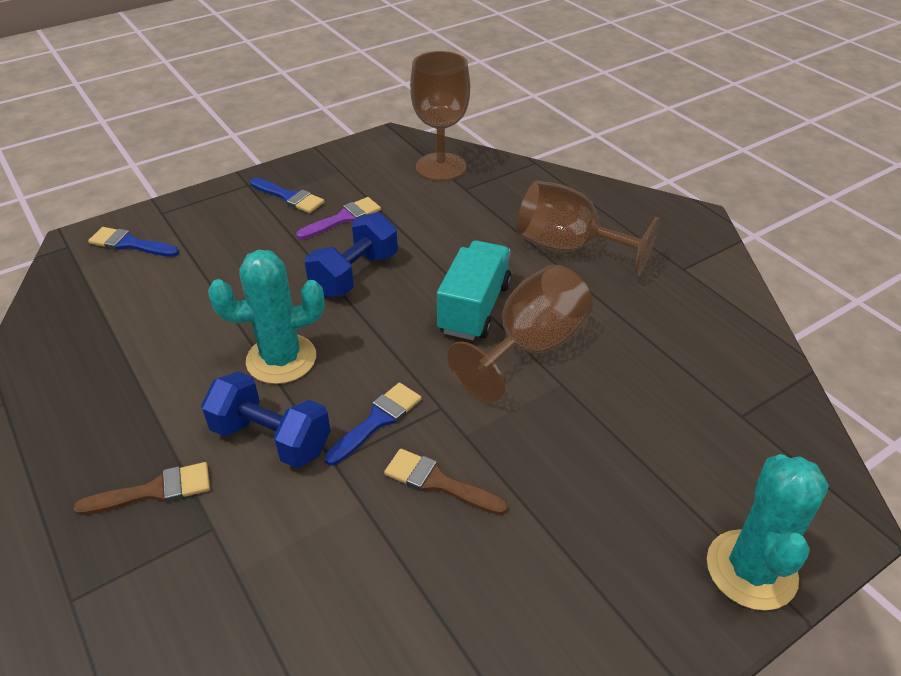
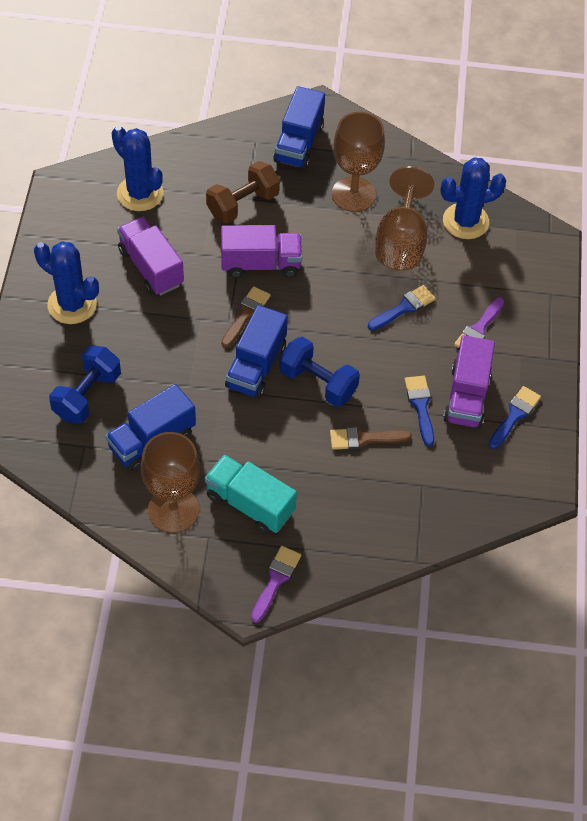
blue cactus: none = 0 -> [34,241,99,324] [112,126,163,211] [440,157,506,239] = 3
blue truck: none = 0 -> [105,384,196,471] [225,305,288,398] [273,86,325,169] = 3
brown dumbbell: none = 0 -> [206,161,280,223] = 1
purple brush: [296,197,381,239] = 1 -> [251,546,301,623] [454,297,504,348] = 2
purple truck: none = 0 -> [117,217,184,295] [221,225,302,278] [443,335,495,428] = 3
turquoise cactus: [208,250,325,384] [707,454,829,611] = 2 -> none = 0

